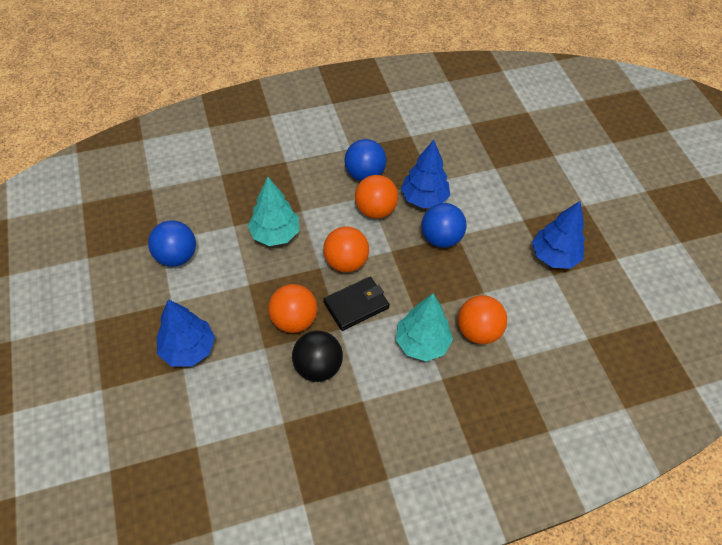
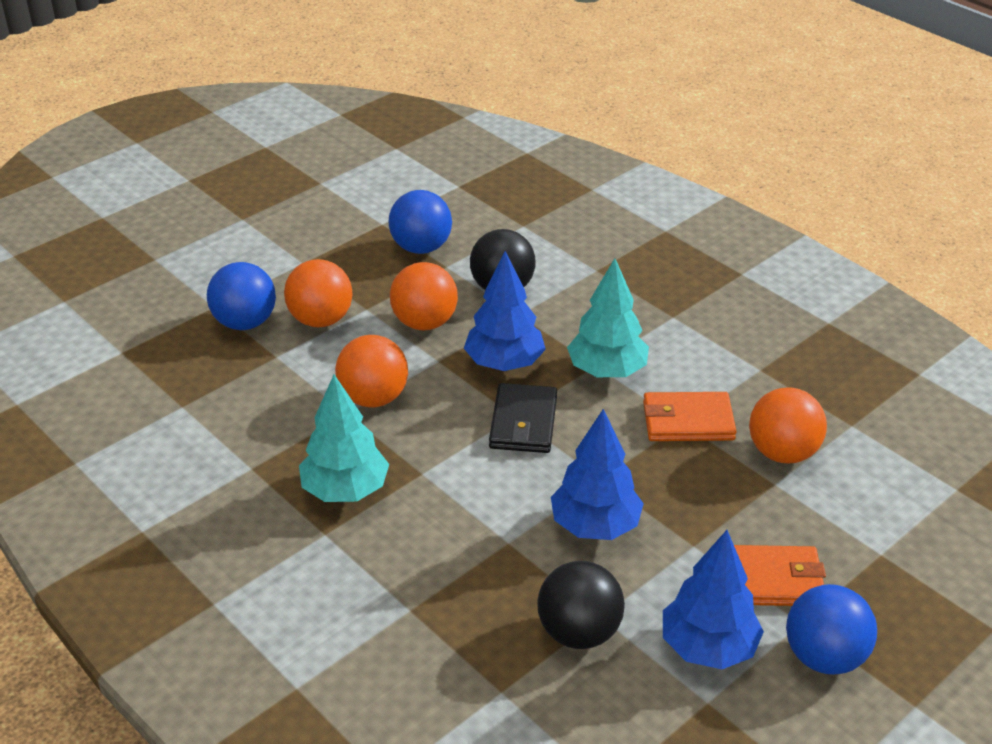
black ball: [292,331,343,382] = 1 -> [470,229,535,290] [538,561,625,649] = 2
orange wallet: none = 0 -> [643,392,737,441] [734,545,826,606] = 2

